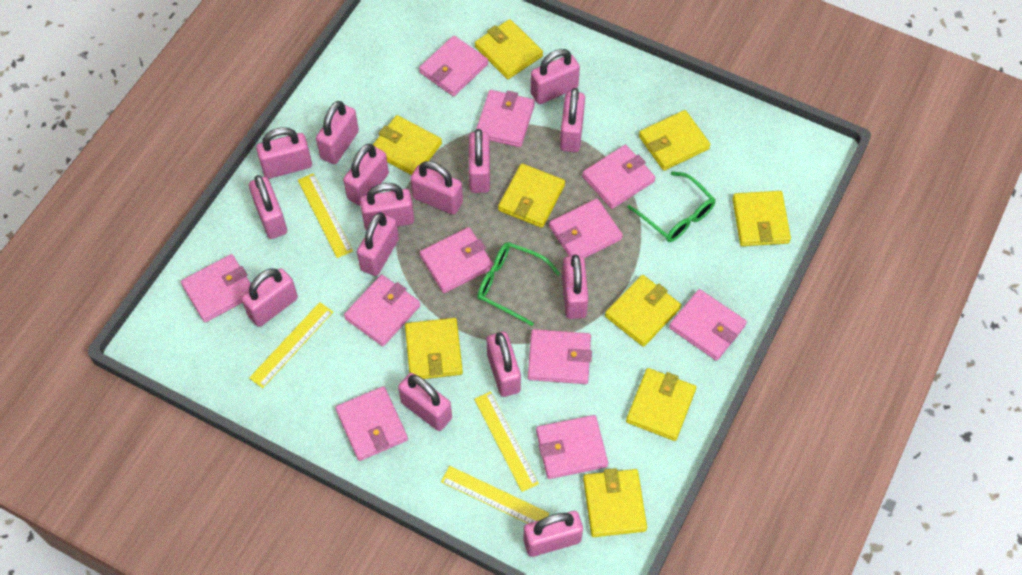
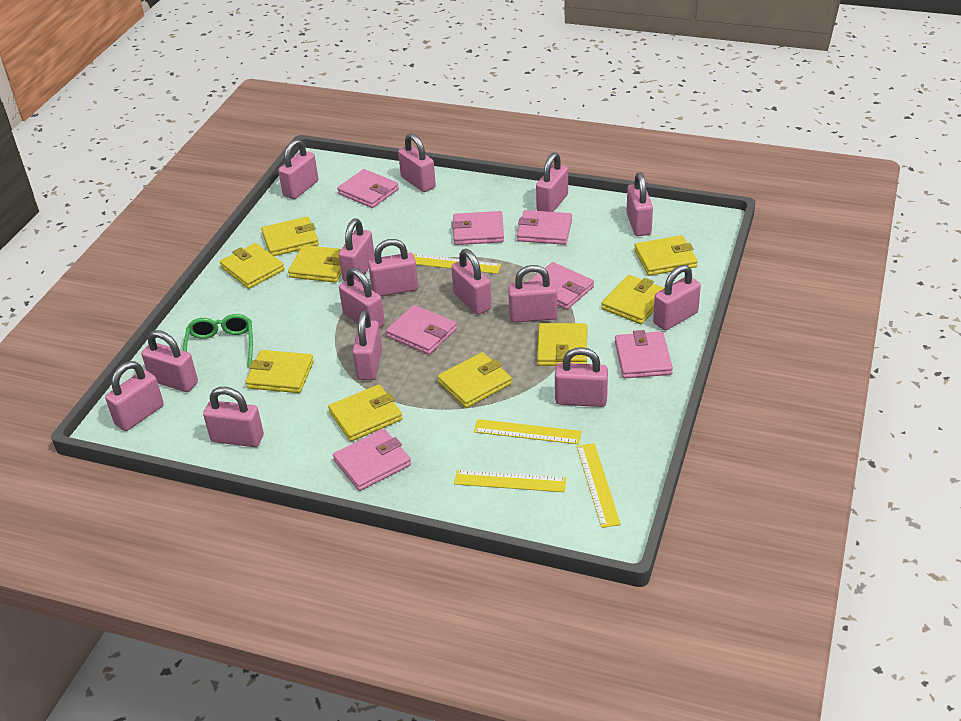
green glasses: [477,242,560,326] [627,171,716,242] = 2 -> [183,314,253,367] = 1
pink wallet: [181,254,251,322] [335,386,408,461] [344,275,420,346] [419,36,488,96] [420,227,493,293] [476,90,535,147] [528,329,592,384] [536,415,608,479] [549,198,623,258] [582,145,655,209] [669,289,747,361] = 11 -> [333,429,411,491] [337,169,399,208] [386,305,457,355] [452,211,504,245] [517,210,572,245] [528,262,594,310] [615,330,673,378] = 7

